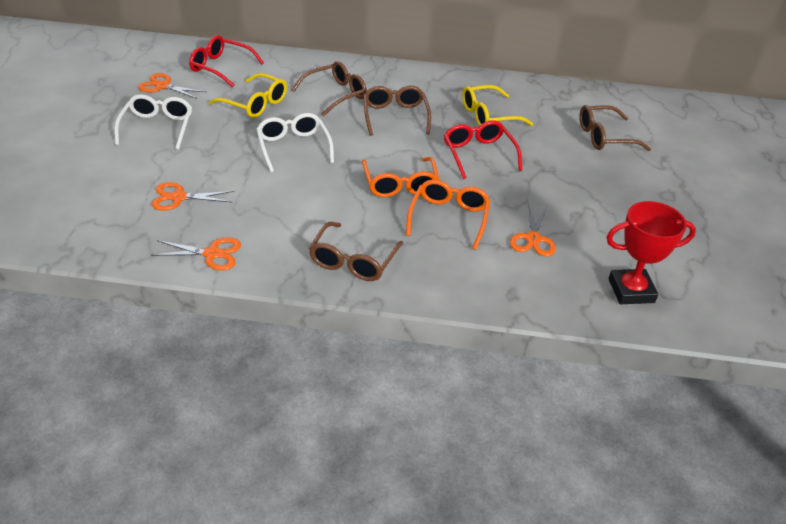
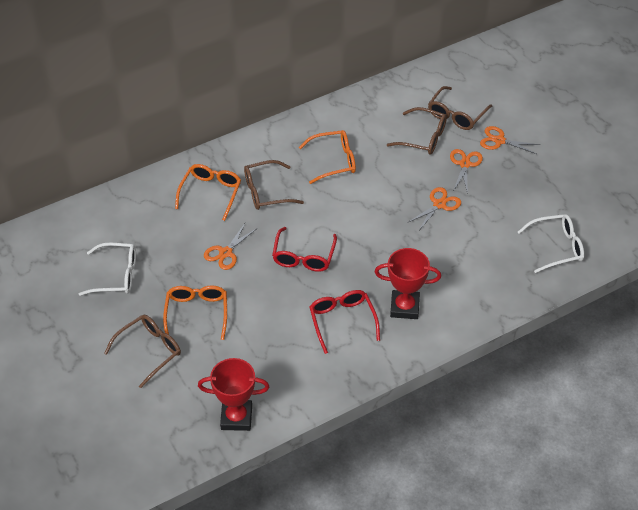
orange glasses: [362,157,439,197] [406,179,490,250] = 2 -> [163,285,227,340] [175,164,241,221] [299,130,356,184] = 3
red trophy: [607,201,696,304] = 1 -> [198,358,269,431] [374,248,441,319] = 2
yellow glasses: [209,73,287,118] [462,85,533,126] = 2 -> none = 0

